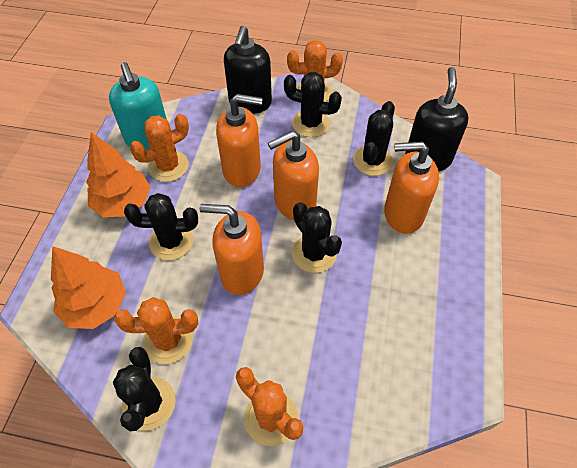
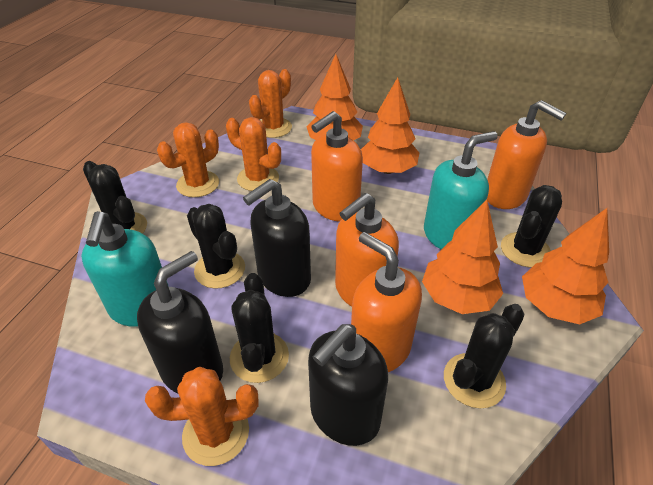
black soap dispenser: [224,26,272,114] [405,67,469,172] = 2 -> [137,251,223,393] [243,179,311,297] [308,324,388,446] = 3
orange tree: [51,246,126,329] [86,132,150,217] = 2 -> [307,54,363,140] [361,77,419,174] [422,199,503,314] [522,208,609,324] = 4
turquoise soap dispenser: [109,62,167,149] = 1 -> [81,211,169,327] [424,131,498,249] = 2

